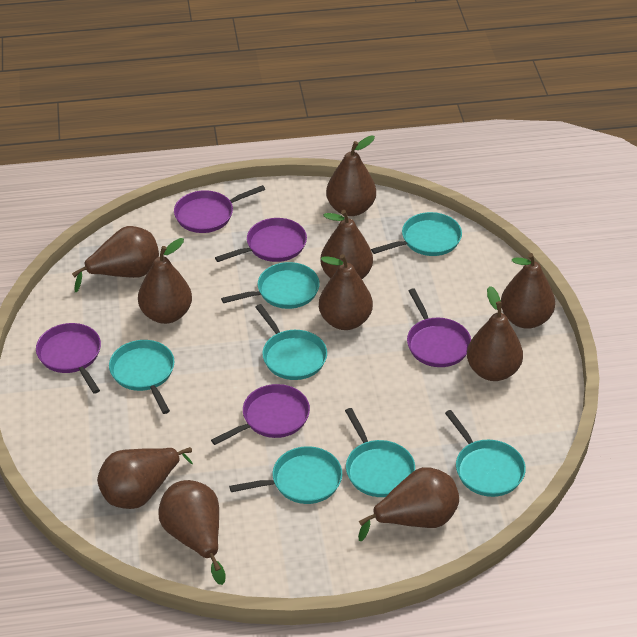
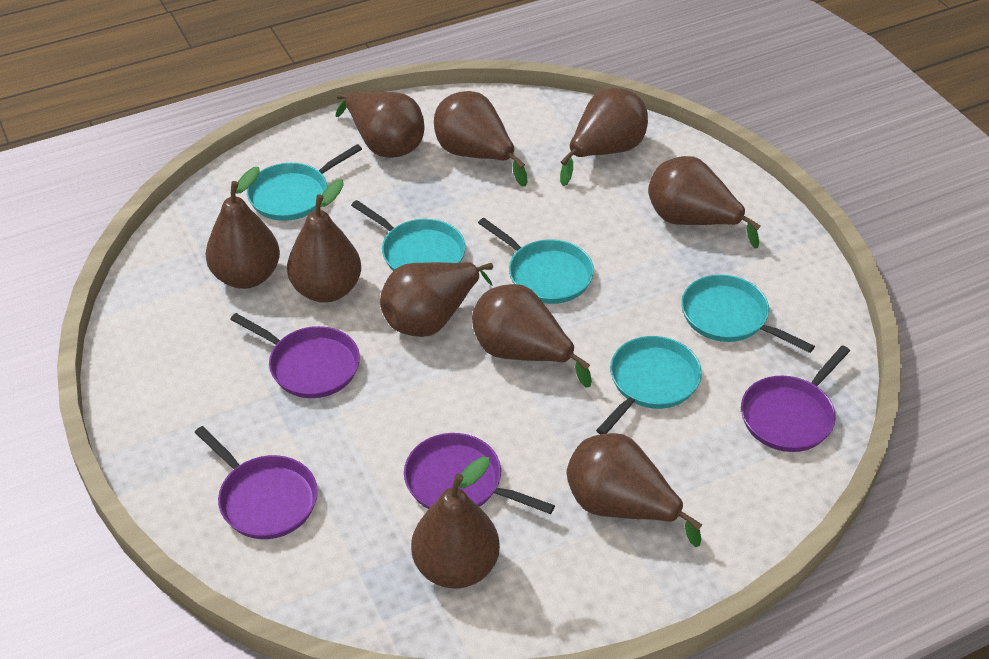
purple pan: [36,323,101,394] [174,185,265,233] [211,384,310,445] [215,218,307,262] [407,288,471,367] = 5 -> [194,426,318,539] [230,313,360,398] [404,433,555,514] [741,345,850,452] = 4
turquoise pan: [109,340,174,414] [221,262,320,309] [229,446,342,504] [255,304,327,380] [345,408,415,497] [371,212,462,256] [445,410,526,497] = 7 -> [247,144,362,221] [351,200,466,271] [478,218,594,304] [596,336,702,434] [681,274,815,353] = 5

